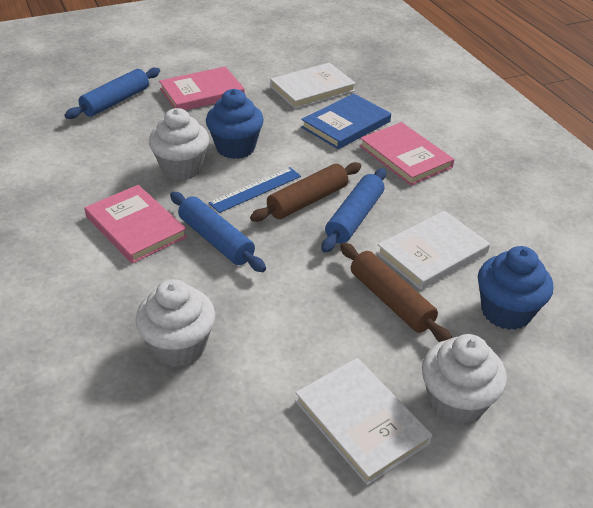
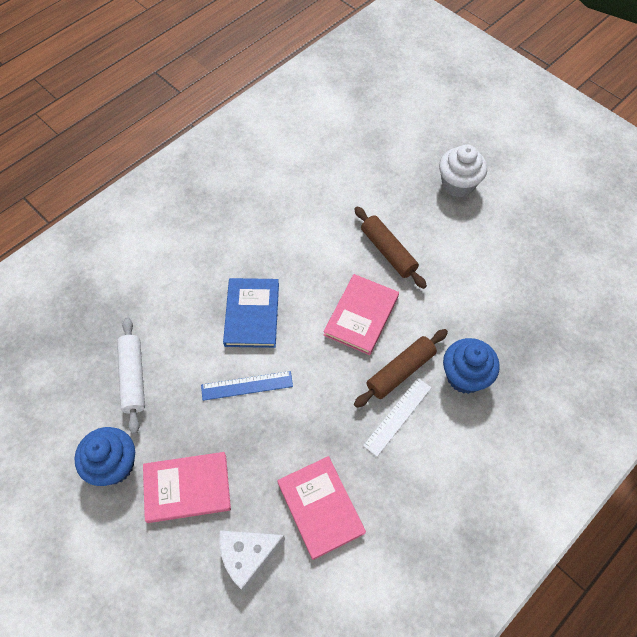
blue rolling pin: [64,68,160,119] [170,192,266,272] [322,168,386,253] = 3 -> none = 0
white book: [270,63,356,109] [295,358,433,485] [377,211,490,290] = 3 -> none = 0
white cheese: none = 0 -> [219,531,285,592] = 1
white cupcake: [135,279,215,367] [149,108,209,180] [422,334,507,426] = 3 -> [439,144,487,198] = 1
white rolling pin: none = 0 -> [117,317,145,434] = 1
white ruler: none = 0 -> [363,378,432,457] = 1

